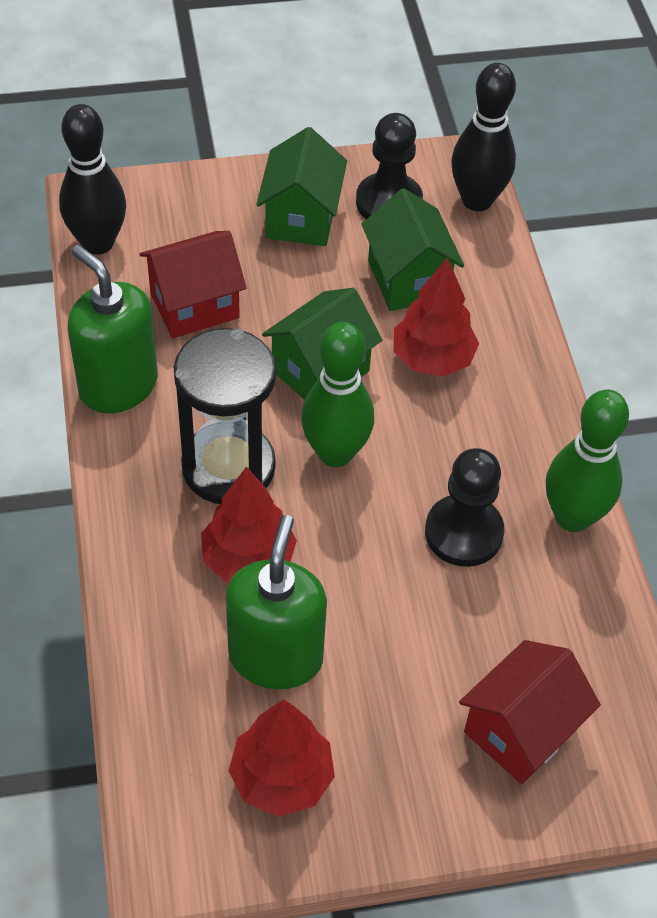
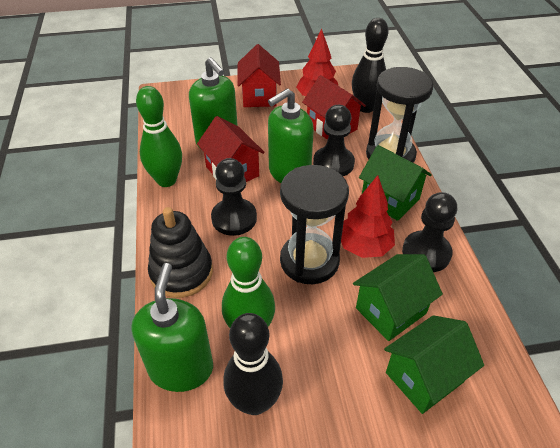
black hourglass: [174,328,276,504] = 1 -> [280,165,349,284] [366,67,433,163] = 2
black pawn: [356,113,423,219] [425,448,504,567] = 2 -> [211,158,257,236] [313,105,355,176] [402,192,457,272] = 3
black stacking toy: none = 0 -> [148,207,213,298] = 1
green soap dispenser: [68,245,158,413] [226,515,327,689] = 2 -> [131,263,213,392] [189,57,238,149] [268,88,314,183] = 3
red house: [140,231,247,338] [459,640,601,784] = 2 -> [197,116,264,182] [237,44,281,107] [302,75,366,140] = 3
red tree: [201,466,297,583] [229,699,335,817] [394,257,479,377] = 3 -> [296,29,338,96] [341,175,395,258] = 2

